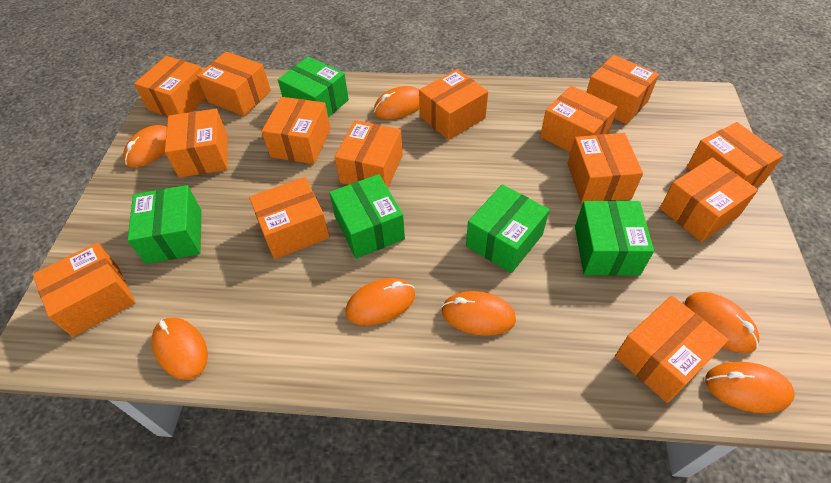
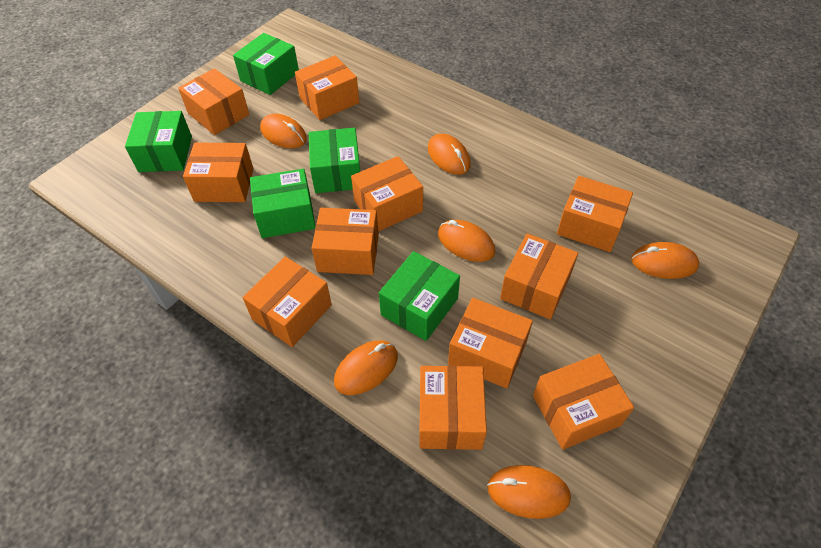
orange box: [33,242,136,337] [134,56,206,117] [165,109,228,178] [197,52,271,116] [249,177,330,259] [261,97,331,164] [335,120,403,188] [419,69,488,140] [540,86,618,153] [568,133,643,204] [587,55,659,124] [615,296,729,403] [660,157,758,242] [687,122,783,187] = 14 -> [178,68,249,135] [183,143,254,202] [242,257,332,347] [295,56,359,120] [312,208,379,275] [351,156,423,232] [419,366,487,450] [448,298,533,389] [500,233,578,320] [533,354,634,450] [557,176,633,252] = 11
orange mouse: [123,125,167,168] [152,317,208,380] [345,278,415,325] [374,86,419,119] [441,291,516,336] [685,292,759,353] [705,362,795,413] = 7 -> [260,114,307,148] [334,340,398,395] [428,134,471,175] [438,220,495,262] [487,465,571,519] [631,242,699,279] = 6

